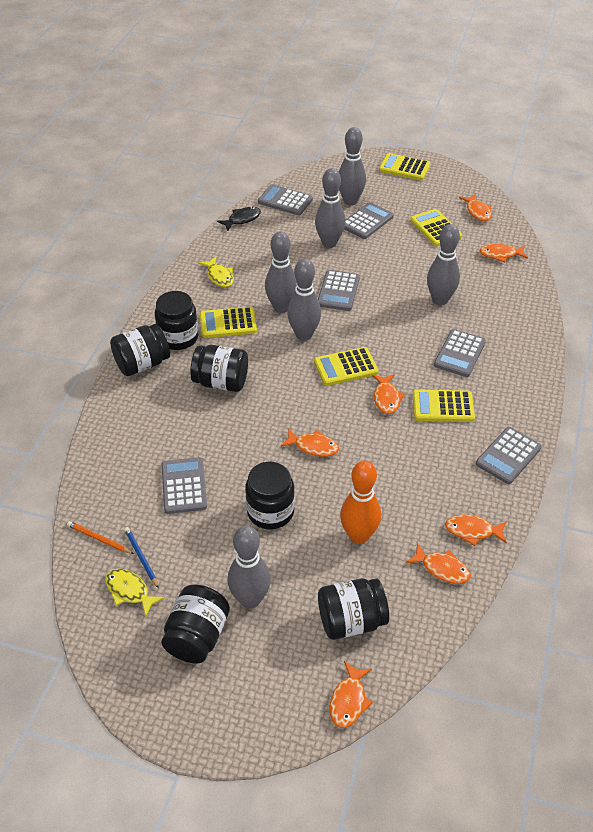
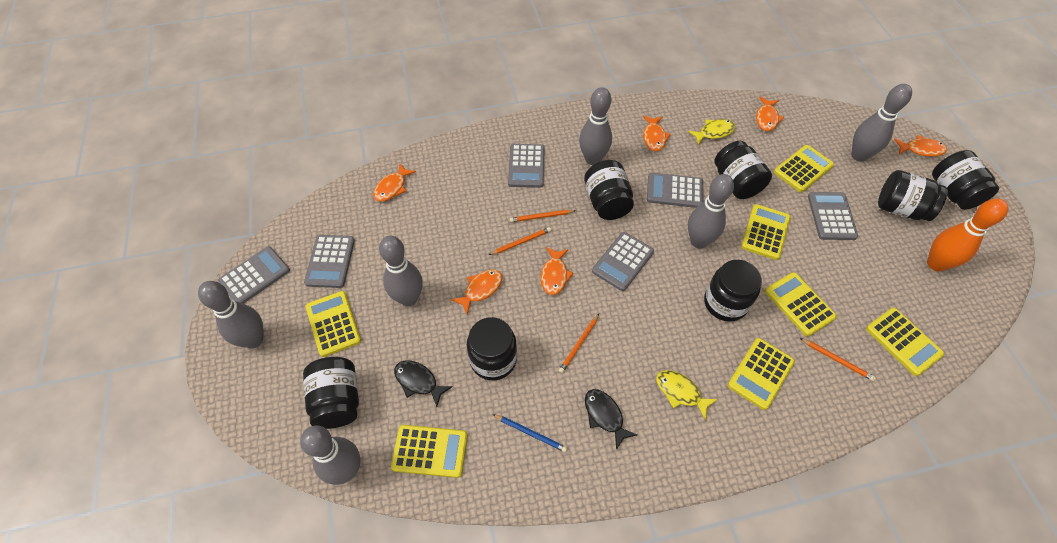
black fish: [217,207,261,231] = 1 -> [394,360,453,407] [585,389,637,450] = 2
black jar: [110,324,170,376] [155,291,198,350] [161,585,230,663] [190,345,248,392] [245,462,295,529] [318,578,389,640] = 6 -> [303,357,359,429] [467,317,517,381] [584,160,634,220] [704,260,762,322] [714,141,772,199] [878,170,948,221] [932,150,999,210] = 7
orange fish: [280,429,339,457] [330,661,373,728] [372,374,405,414] [406,543,471,584] [445,515,507,546] [459,194,492,221] [480,243,528,262] = 7 -> [373,163,416,202] [451,270,502,314] [541,247,573,295] [643,116,671,151] [756,97,784,131] [894,135,947,157] = 6
orange pencil: [67,521,134,554] = 1 -> [489,227,551,255] [510,210,576,222] [559,314,599,373] [800,338,876,381] = 4
yellow calculator: [200,307,257,338] [314,347,379,386] [379,153,430,180] [410,209,462,246] [413,389,475,422] = 5 -> [306,291,361,357] [391,425,468,478] [728,338,795,410] [741,204,791,260] [765,272,837,337] [774,145,834,192] [866,308,944,376] = 7

